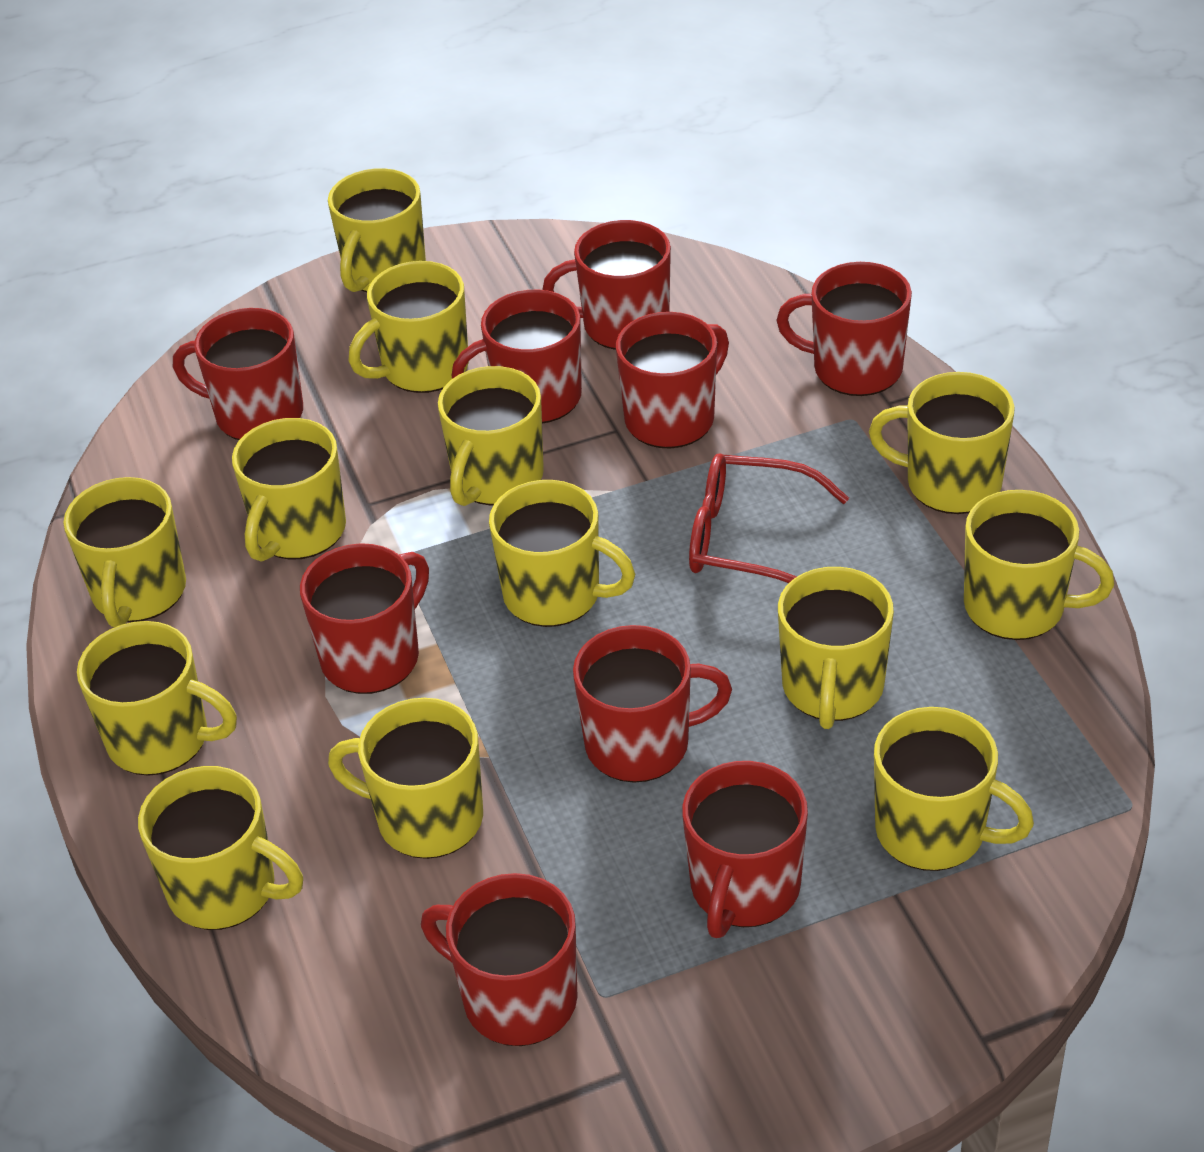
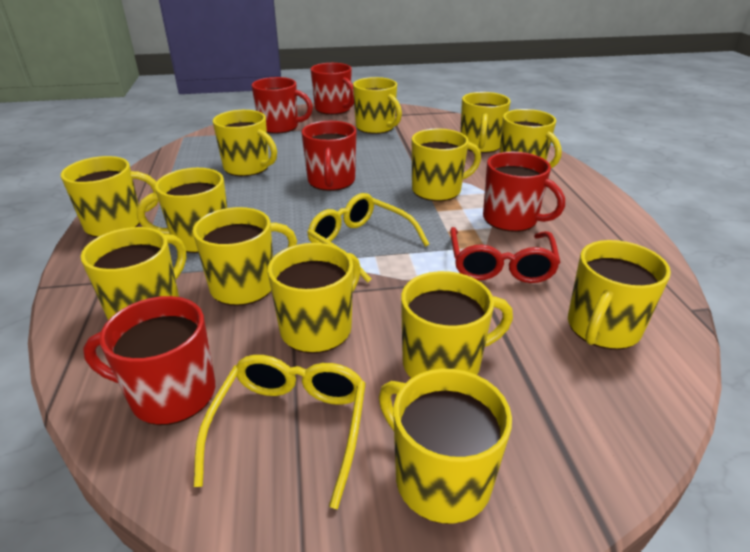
red mug: [173,308,303,440] [300,543,429,694] [421,873,577,1046] [451,290,582,423] [542,220,671,350] [573,625,732,783] [616,312,729,448] [682,761,808,938] [776,262,912,396] = 9 -> [83,296,215,425] [252,77,313,134] [302,121,356,191] [311,63,354,115] [483,152,565,232] = 5
yellow glasses: none = 0 -> [194,355,366,509] [307,193,429,283] = 2

